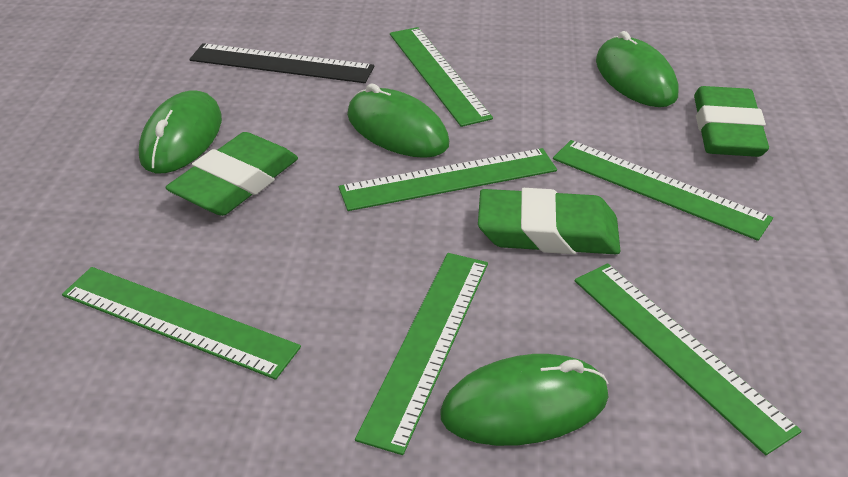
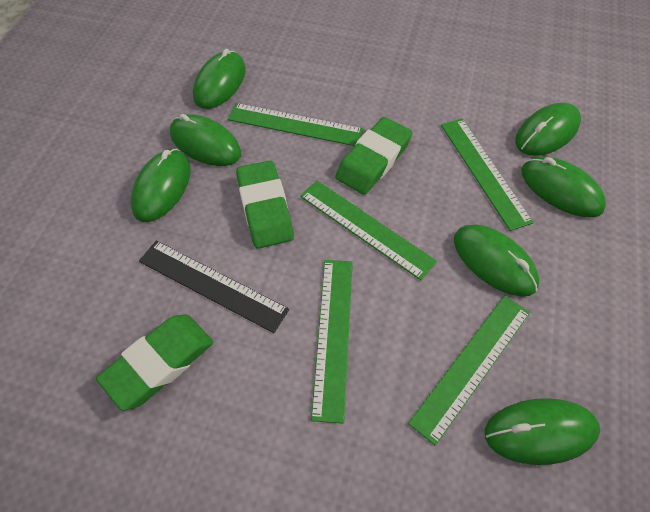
green mouse: [139,90,222,173] [347,83,449,158] [441,354,609,446] [596,31,678,107] = 4 -> [131,149,191,222] [170,114,241,166] [193,49,246,109] [454,224,539,297] [485,398,600,465] [515,103,581,156] [521,157,606,217] = 7
green ruler: [62,267,301,380] [339,148,557,211] [355,253,488,455] [390,27,493,127] [553,140,773,241] [575,263,802,455] = 6 -> [228,103,364,146] [300,181,437,280] [311,260,353,423] [408,295,530,446] [441,119,534,231] = 5

